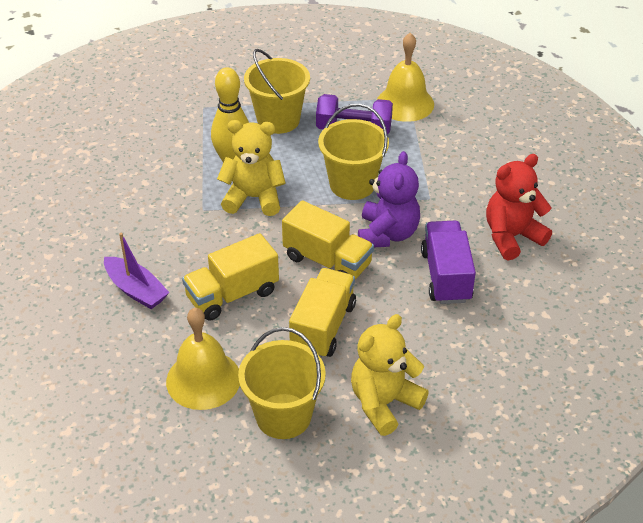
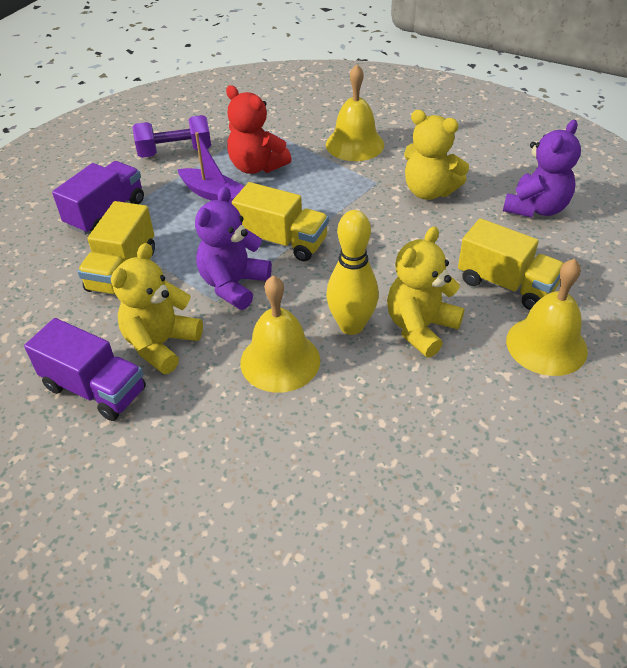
purple teddy bear: [358,151,420,247] = 1 -> [195,187,272,310] [503,120,581,217] = 2
purple truck: [421,221,476,304] = 1 -> [24,318,146,421] [52,161,144,235] = 2
yellow bell: [166,308,240,410] [377,33,434,122] = 2 -> [240,275,320,393] [326,64,384,161] [506,258,588,376] = 3
yellow bucket: [238,327,326,439] [244,49,310,134] [318,104,389,200] = 3 -> none = 0
yellow teddy bear: [217,120,286,216] [351,314,429,436] = 2 -> [111,243,203,374] [387,226,465,358] [404,110,469,200] = 3

